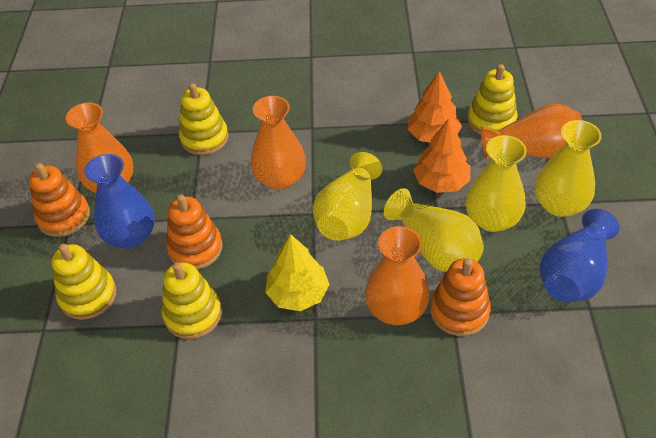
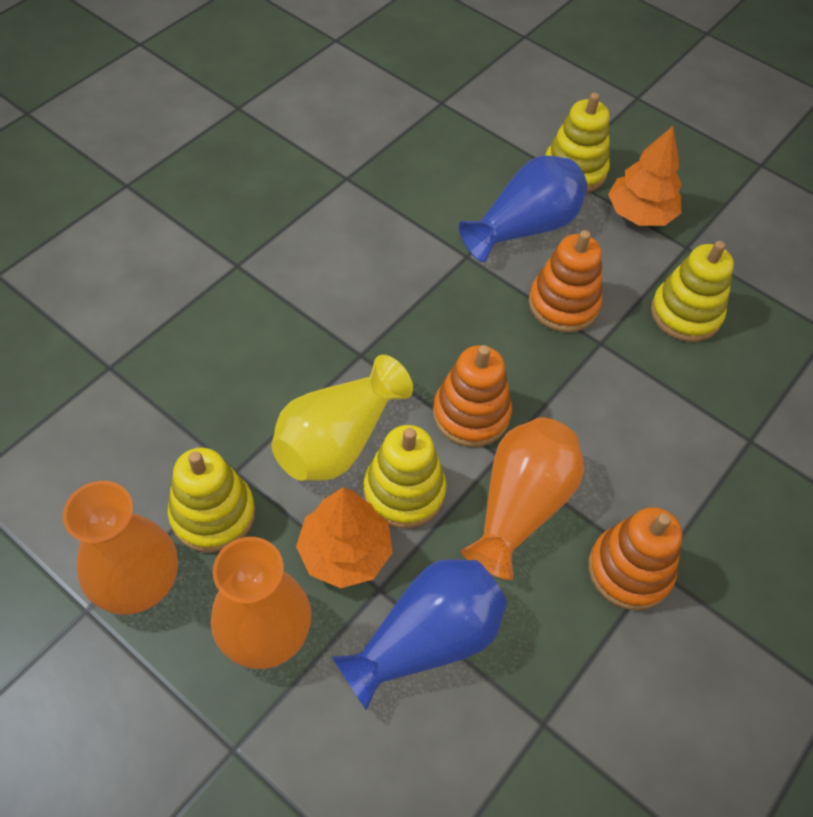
orange vase: [66,103,133,193] [250,96,306,189] [365,226,430,325] [481,104,582,160] = 4 -> [63,481,178,615] [211,537,311,669] [461,417,584,580] = 3
yellow tree: [265,234,329,311] = 1 -> none = 0
yellow vase: [313,152,382,241] [384,188,484,272] [466,135,527,232] [535,120,602,217] = 4 -> [271,355,413,481] = 1

